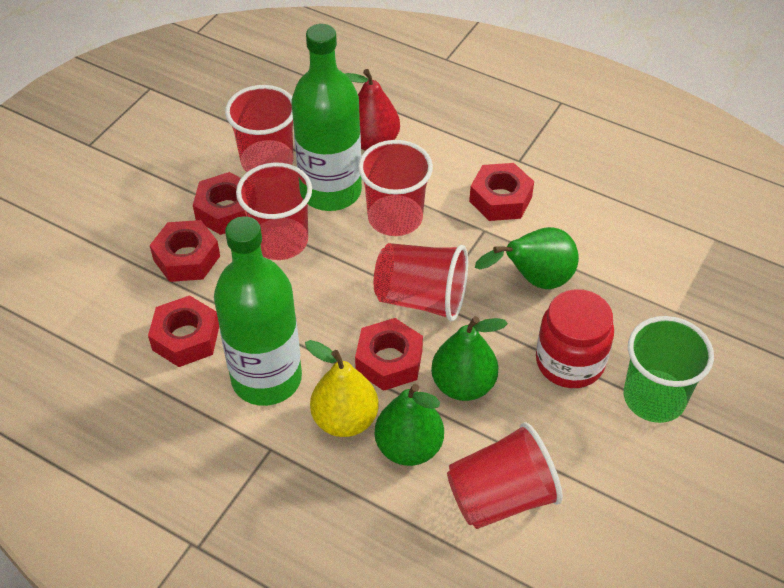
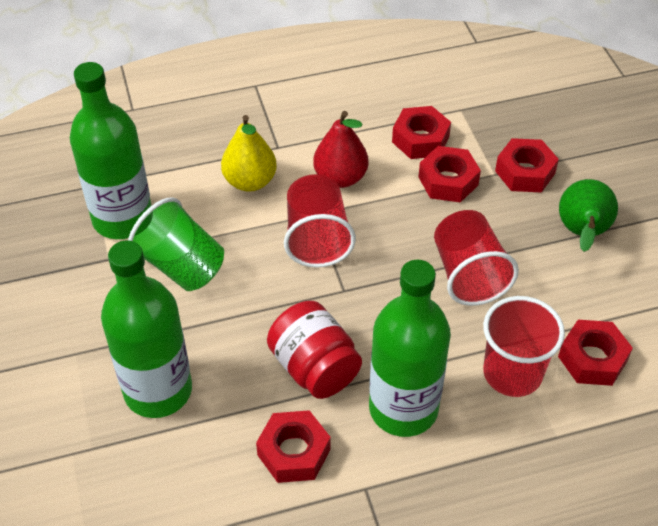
green bottle: [214,216,302,406] [292,24,362,211] = 2 -> [70,62,152,239] [101,240,192,418] [369,259,451,437] = 3
green pear: [375,384,444,466] [431,316,508,401] [475,227,579,289] = 3 -> [559,179,618,252] = 1
red cup: [225,85,293,172] [236,163,312,260] [358,140,433,236] [374,243,468,321] [447,422,563,529] = 5 -> [284,174,356,268] [434,210,519,306] [483,296,565,397] = 3

